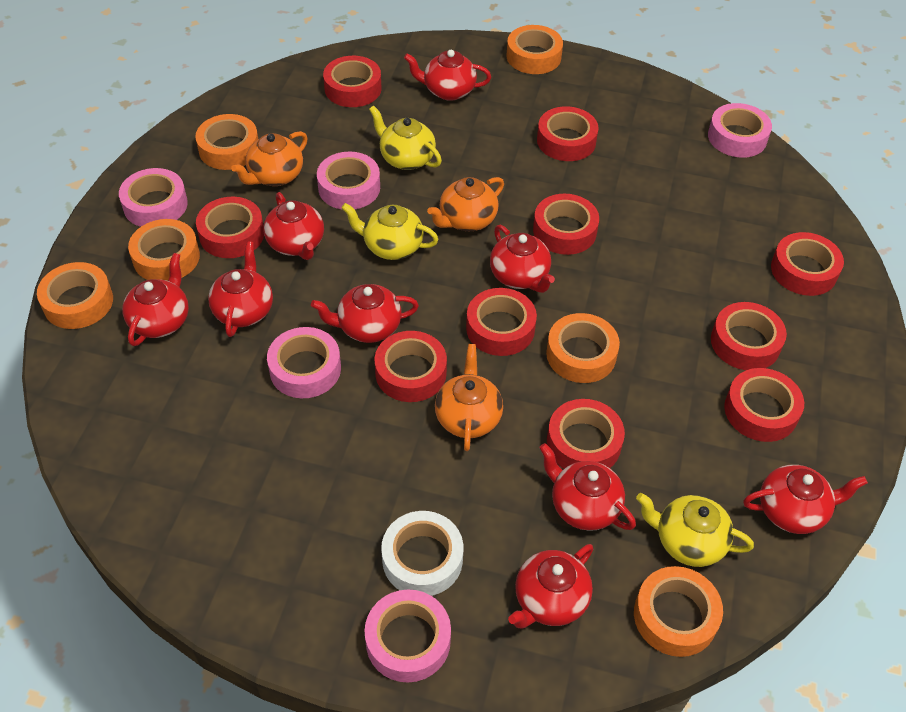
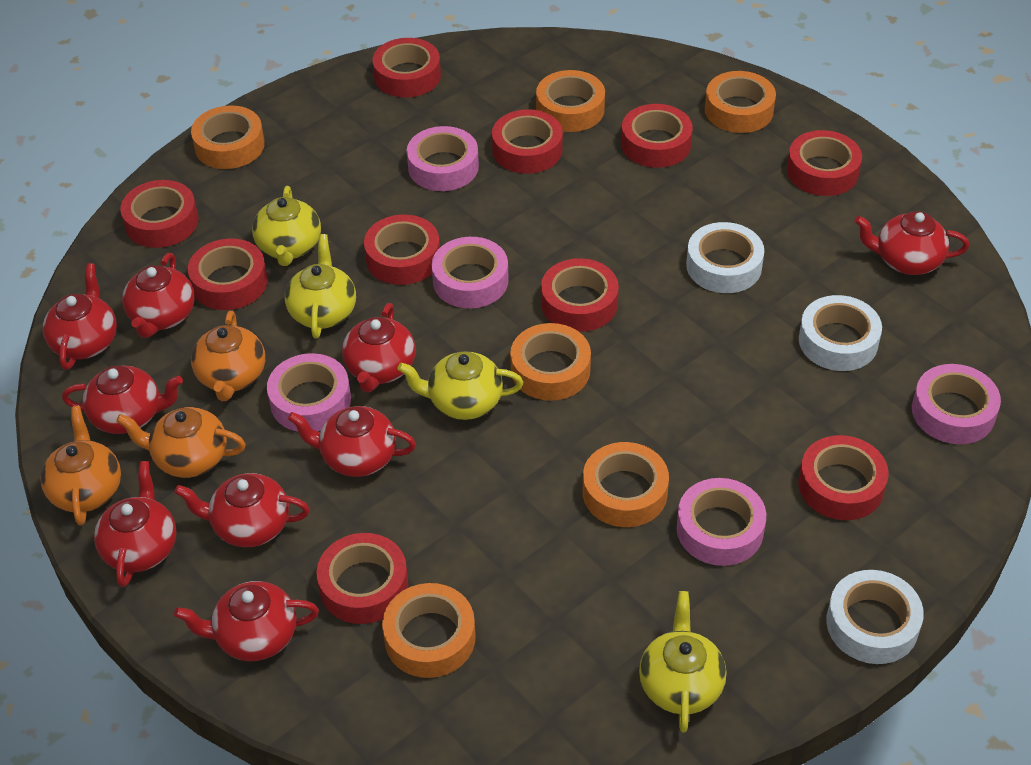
white tape: [381,511,463,596] = 1 -> [686,222,764,293] [799,295,882,371] [826,570,924,664] = 3
yellow teapot: [341,203,439,260] [369,106,442,170] [636,493,754,567] = 3 -> [252,186,321,266] [285,234,356,339] [397,351,523,420] [639,591,726,733] = 4

